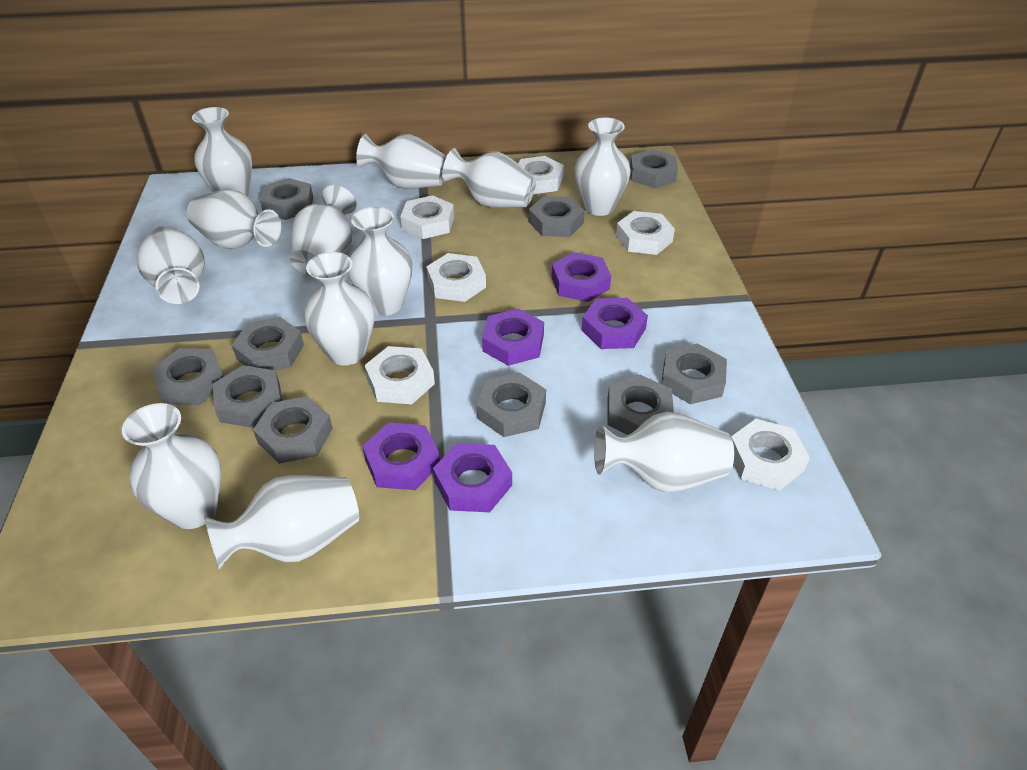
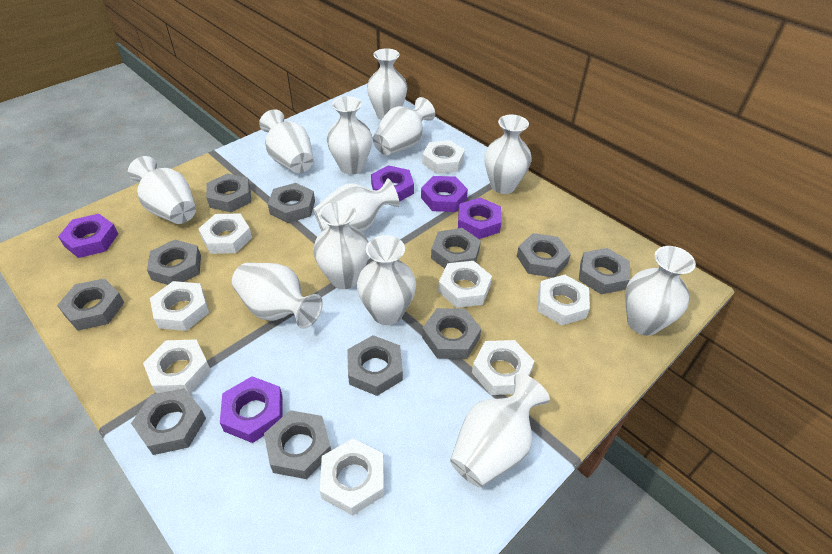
grey nut: [152,348,224,405] [213,365,282,428] [232,317,304,370] [253,396,333,464] [260,178,313,220] [477,372,546,437] [529,196,585,237] [607,375,674,435] [630,149,678,188] [661,343,727,404] = 10 -> [57,278,124,331] [131,388,206,455] [147,240,201,285] [206,173,251,212] [264,410,331,479] [268,183,315,223] [347,335,403,396] [422,308,481,359] [431,228,481,268] [517,233,571,278] [579,248,630,294] = 11
white nut: [364,346,435,404] [400,195,454,239] [426,253,486,302] [518,156,564,194] [616,211,675,255] [731,419,810,490] = 6 -> [143,339,211,394] [150,281,209,331] [198,214,252,254] [320,438,384,516] [422,140,465,174] [438,261,492,308] [472,340,535,395] [537,275,590,326] = 8

